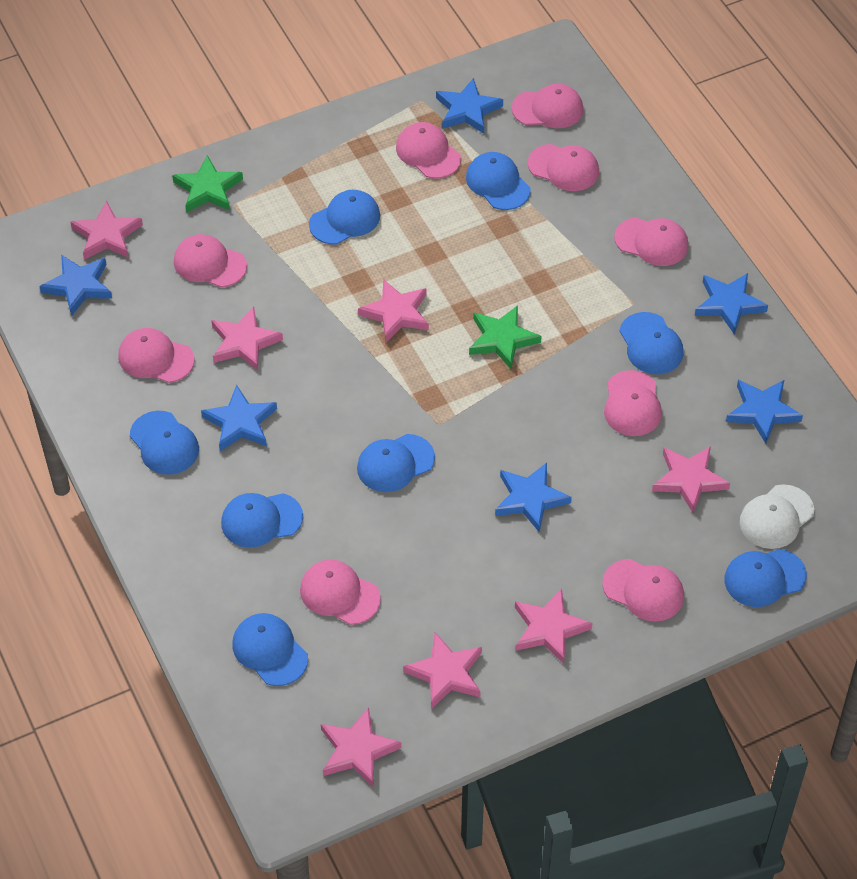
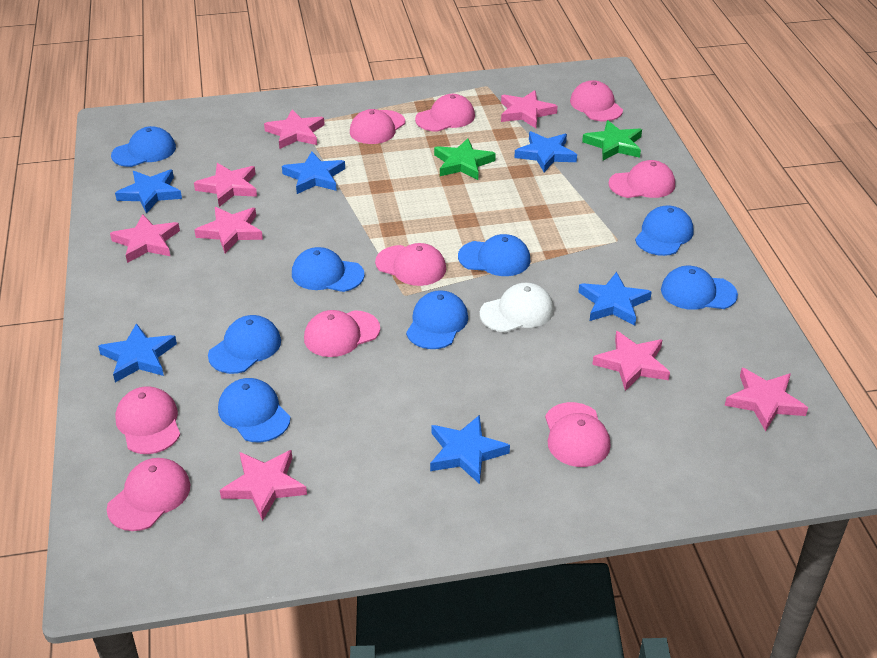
pink star: [70,201,143,260] [211,307,283,371] [321,707,402,788] [358,279,429,343] [403,633,482,709] [515,589,592,664] [652,446,730,513] = 7 -> [110,214,180,263] [194,163,257,207] [195,207,263,253] [220,450,307,521] [264,110,325,149] [501,90,558,128] [592,331,670,391] [725,368,808,431] = 8

